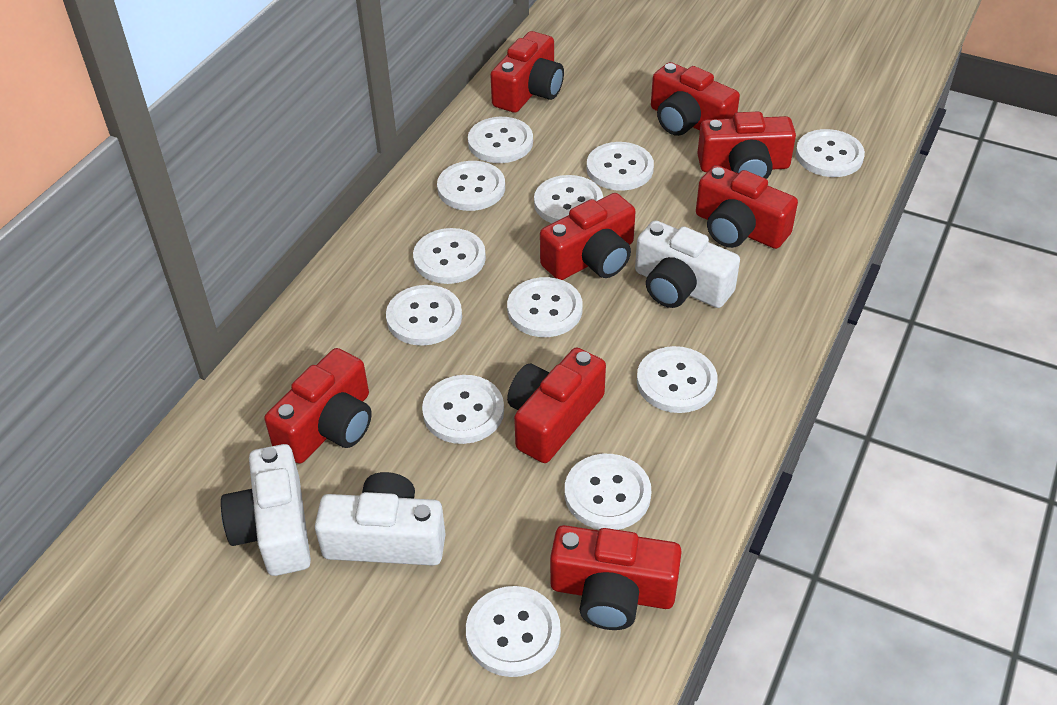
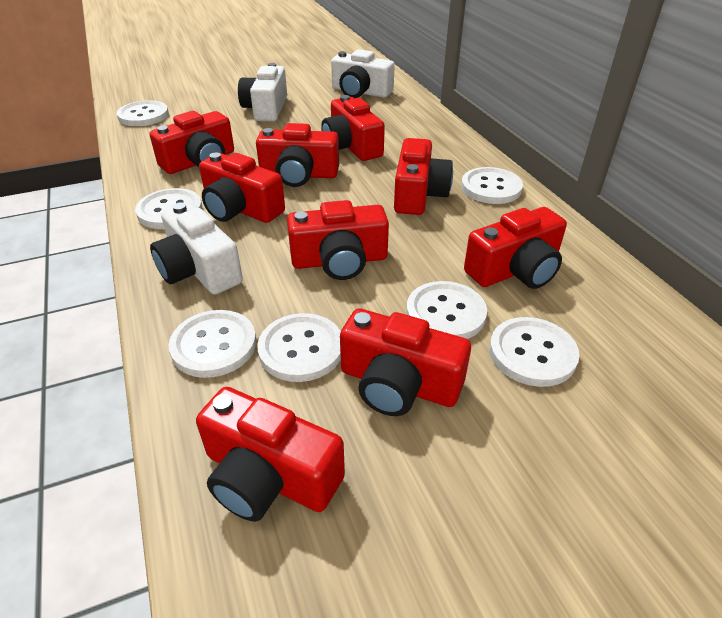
red camera: [264,348,372,464] [490,31,564,113] [507,348,606,463] [540,193,636,280] [550,525,682,630] [651,62,740,136] [696,165,798,249] [697,112,796,179] = 8 -> [150,111,234,174] [196,387,345,522] [199,152,285,223] [256,123,339,187] [287,200,389,280] [321,95,385,161] [340,308,471,416] [394,138,453,215] [464,207,567,289] = 9
white button: [386,285,462,346] [413,228,486,284] [422,375,504,444] [437,161,505,211] [466,586,561,677] [468,117,533,163] [507,277,583,337] [534,175,603,223] [565,454,652,530] [587,142,654,191] [637,346,718,413] [796,129,865,177] = 12 -> [117,100,169,126] [135,188,202,229] [169,310,256,378] [257,313,341,382] [406,281,487,339] [461,167,523,204] [490,317,580,387] = 7

